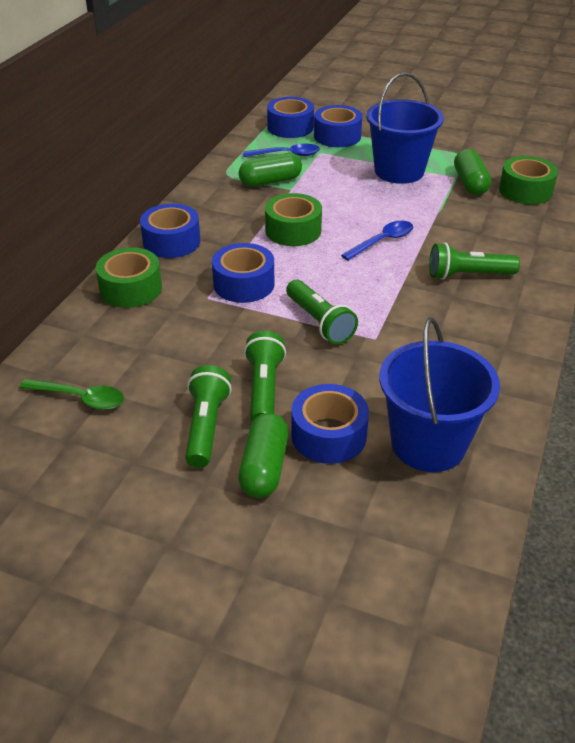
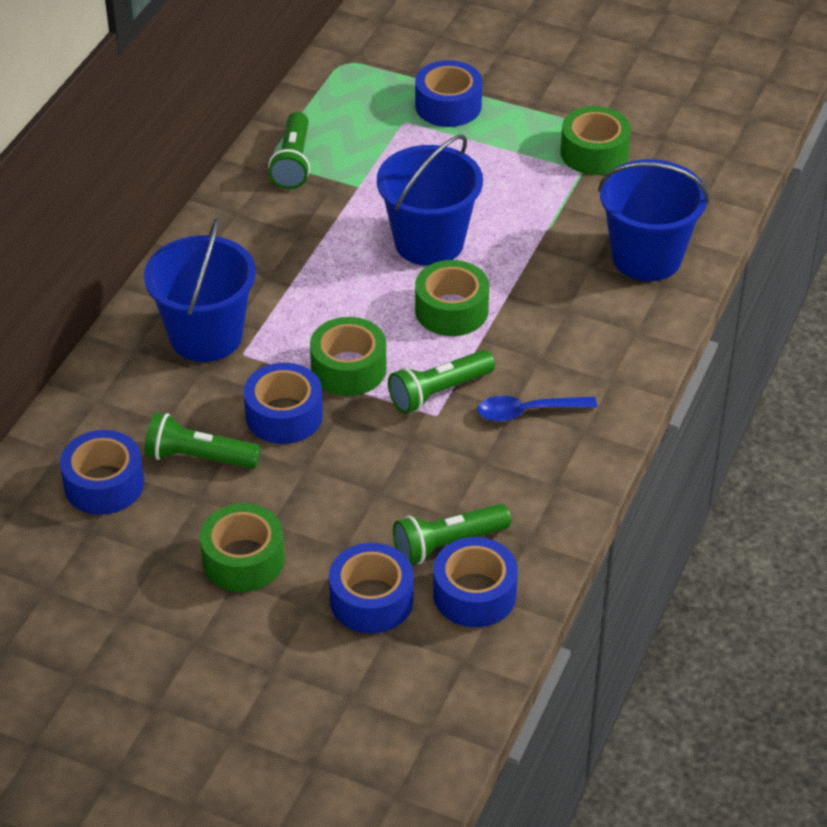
blue bucket: [366,72,444,184] [380,317,500,472] = 2 -> [144,217,256,362] [377,135,483,266] [598,159,709,281] = 3
blue spoon: [243,144,320,157] [341,221,413,260] = 2 -> [477,396,597,422] = 1
green capsule: [238,413,288,498] [239,153,302,187] [454,149,491,195] = 3 -> none = 0
green spoon: [20,379,124,410] = 1 -> none = 0
green tape: [96,247,162,308] [265,193,322,246] [499,156,558,204] = 3 -> [200,503,285,592] [310,317,387,396] [415,260,489,336] [561,106,631,175] = 4

